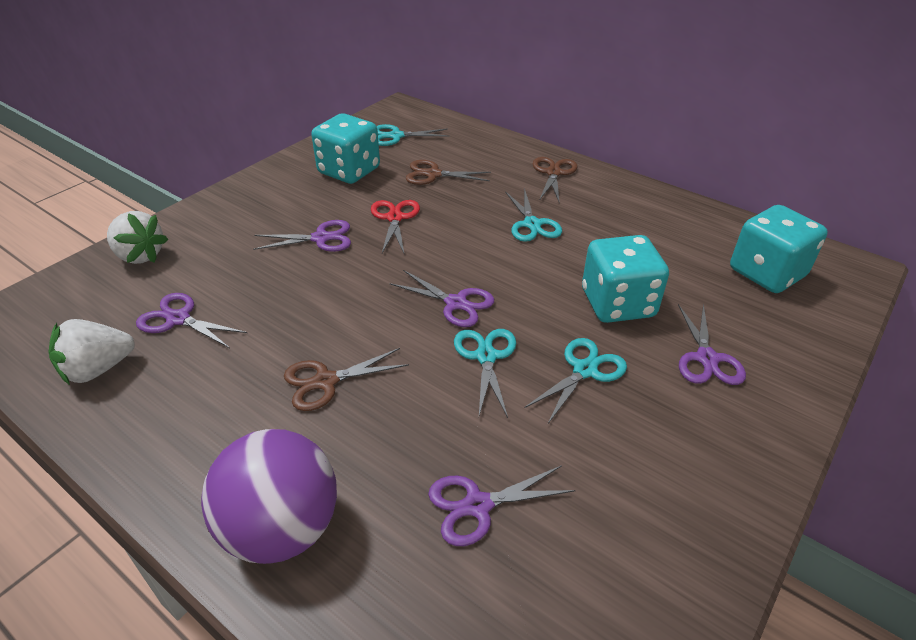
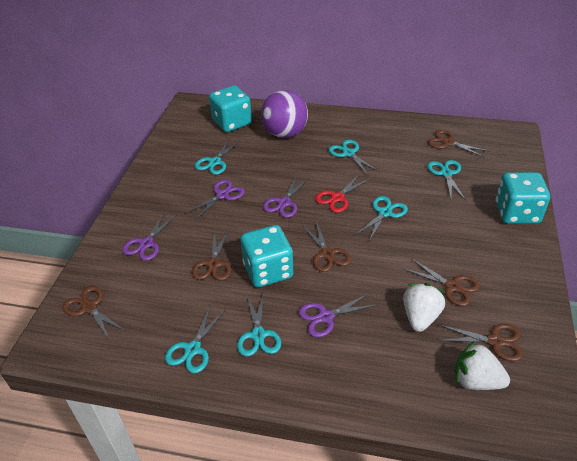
brown scissors: [284,348,409,411] [406,160,491,185] [533,157,577,204] = 3 -> [62,286,125,340] [192,230,231,281] [302,221,351,272] [404,258,480,306] [428,130,488,158] [438,324,523,361] = 6
purple scissors: [136,293,247,348] [253,220,351,252] [390,270,494,327] [428,465,576,546] [678,304,746,385] = 5 -> [122,213,177,261] [185,179,245,220] [263,175,309,218] [298,293,377,337] = 4
turquoise scissors: [377,124,449,146] [454,329,516,418] [505,188,562,242] [524,338,627,424] = 4 -> [165,307,226,373] [195,139,240,175] [237,291,281,356] [329,140,378,175] [356,196,408,241] [427,160,466,200] = 6

